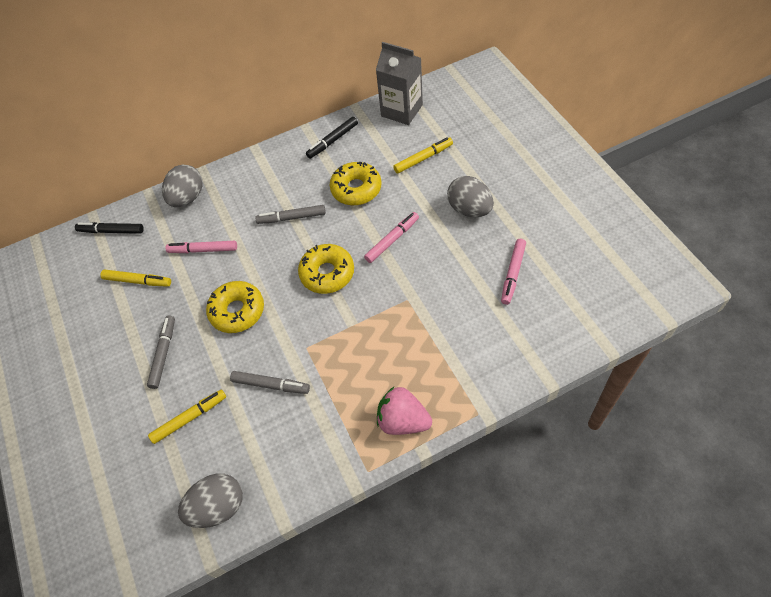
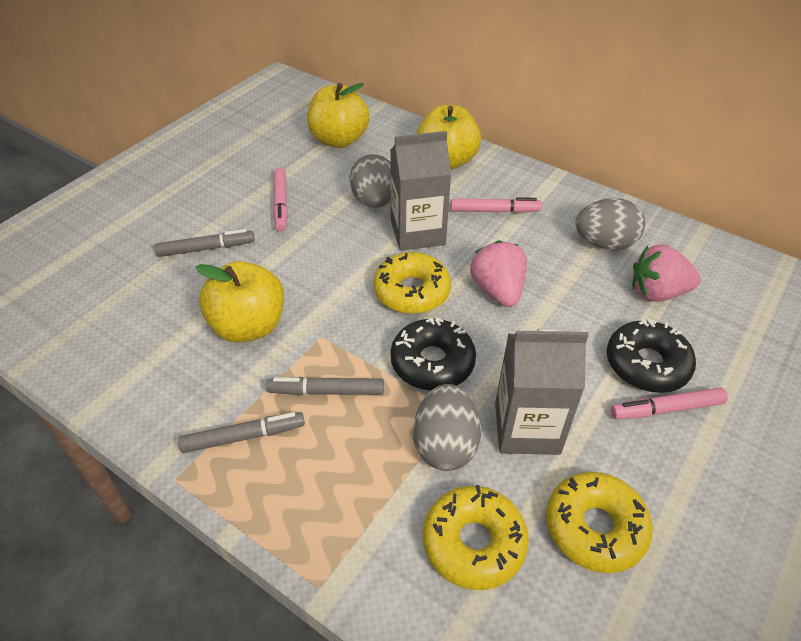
black donut: none = 0 -> [390,318,476,390] [607,319,696,393] = 2
black marker: [75,222,144,234] [306,117,358,159] = 2 -> none = 0
grey carton: [376,42,423,125] = 1 -> [390,131,451,251] [495,329,588,455] = 2
pink strawberry: [377,387,432,435] = 1 -> [470,240,527,307] [632,244,701,302] = 2
yellow apple: none = 0 -> [196,261,284,343] [307,83,370,148] [416,105,481,170] = 3
yellow marker: [100,270,171,287] [148,389,226,444] [393,137,453,174] = 3 -> none = 0

